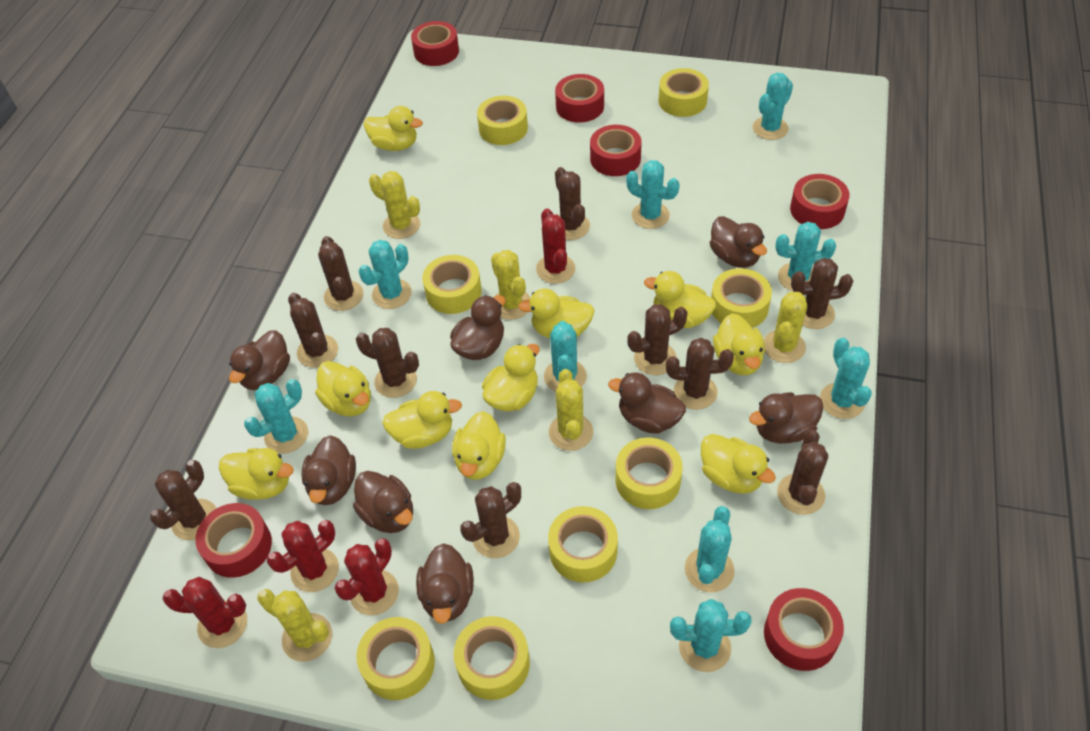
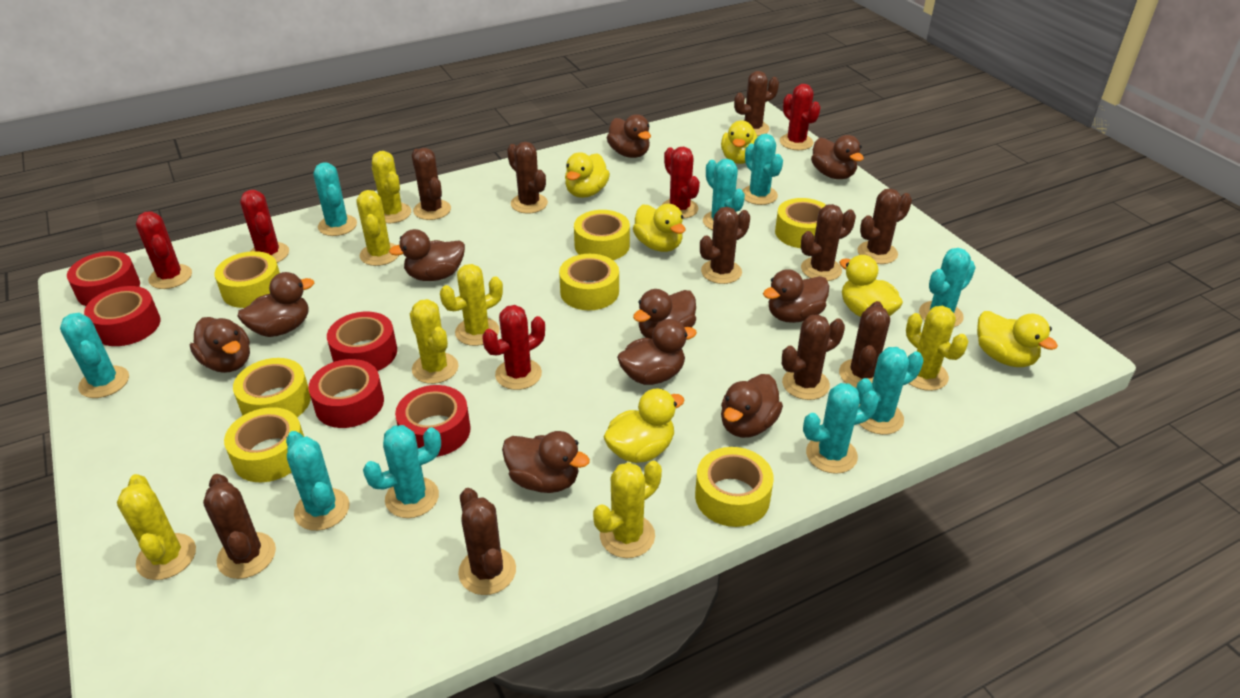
brown duck: [229,330,290,390] [301,435,356,505] [353,471,413,533] [416,543,474,624] [450,295,506,360] [608,372,686,434] [710,216,767,268] [749,392,824,444] = 8 -> [190,317,250,373] [238,272,314,337] [389,229,465,281] [502,431,590,493] [607,114,651,158] [617,319,697,385] [633,289,696,339] [721,374,783,438] [763,269,829,323] [811,135,864,179] = 10
red cactus: [162,577,247,648] [267,520,339,592] [334,538,399,616] [536,209,576,284] = 4 -> [136,211,192,289] [240,190,289,263] [482,305,545,390] [662,146,700,219] [780,84,821,150] = 5
red tape: [195,503,272,578] [411,21,459,66] [555,74,604,123] [590,125,642,176] [764,588,844,671] [790,174,850,229] = 6 -> [67,251,140,306] [84,286,161,346] [308,359,384,428] [327,312,397,371] [395,385,471,457] = 5
yellow cactus: [257,589,332,662] [369,171,420,239] [491,250,530,320] [549,369,593,451] [764,292,807,363] = 5 -> [117,474,196,580] [357,190,399,266] [372,151,411,223] [410,299,458,384] [440,264,503,346] [593,461,662,558] [906,306,968,391] = 7
yellow duck: [219,448,293,500] [315,361,371,417] [364,106,423,151] [382,391,462,449] [452,411,506,480] [482,344,540,412] [518,289,595,338] [644,271,716,328] [701,434,776,494] [713,313,765,375] = 10 -> [565,152,610,198] [604,388,684,463] [633,204,685,252] [721,121,757,164] [839,255,903,317] [977,311,1058,367] = 6
yellow tape: [356,617,435,700] [422,255,482,314] [454,616,530,700] [477,96,528,145] [548,506,618,582] [616,437,683,509] [658,68,709,117] [711,268,772,328] = 8 -> [214,251,280,308] [224,407,304,482] [233,358,311,417] [559,254,619,310] [574,210,630,260] [695,447,774,527] [775,198,826,248] = 7

